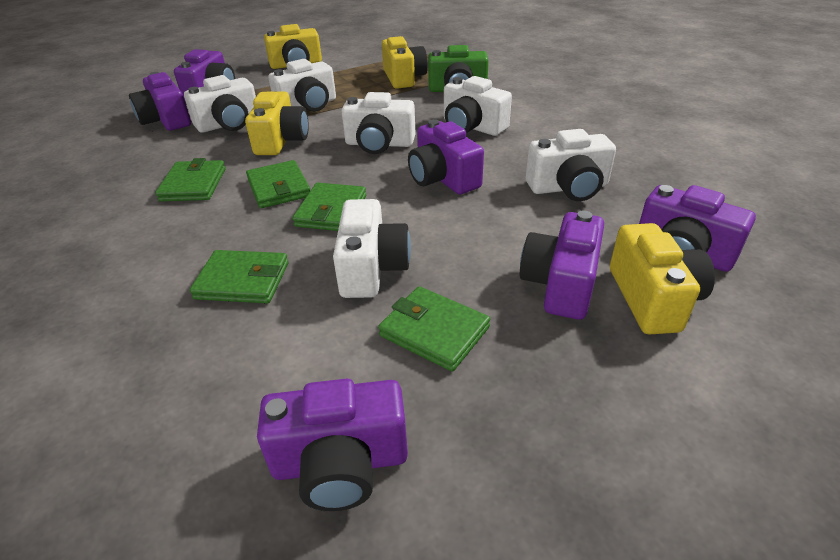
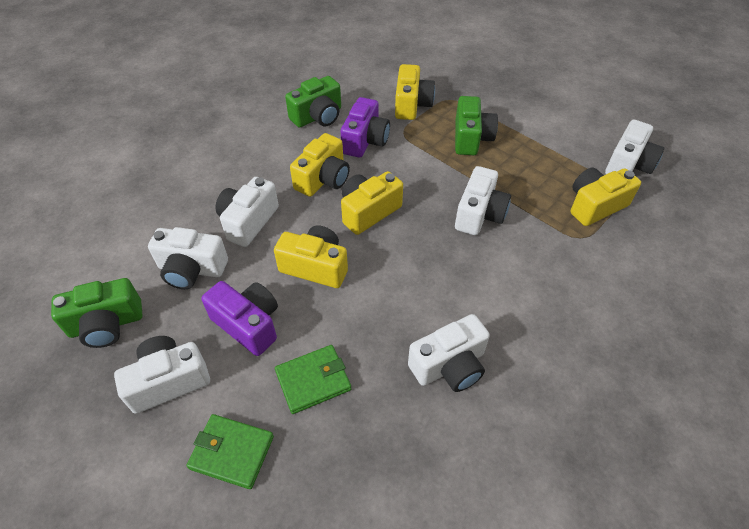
green camera: [428,45,489,92] = 1 -> [51,278,143,348] [285,76,341,128] [455,96,498,155] = 3
green wallet: [155,158,226,201] [190,250,288,303] [246,160,310,208] [292,182,366,231] [378,286,490,371] = 5 -> [186,414,274,489] [275,345,351,414] = 2
purple camera: [129,72,191,131] [174,49,235,102] [257,379,408,511] [408,119,484,194] [520,210,604,320] [639,185,756,272] = 6 -> [201,281,278,356] [340,97,390,158] = 2
yellow camera: [245,91,309,155] [264,24,322,69] [382,36,428,89] [610,223,715,335] = 4 -> [274,226,348,288] [290,133,350,197] [341,171,403,235] [395,64,435,120] [570,168,641,226] = 5

